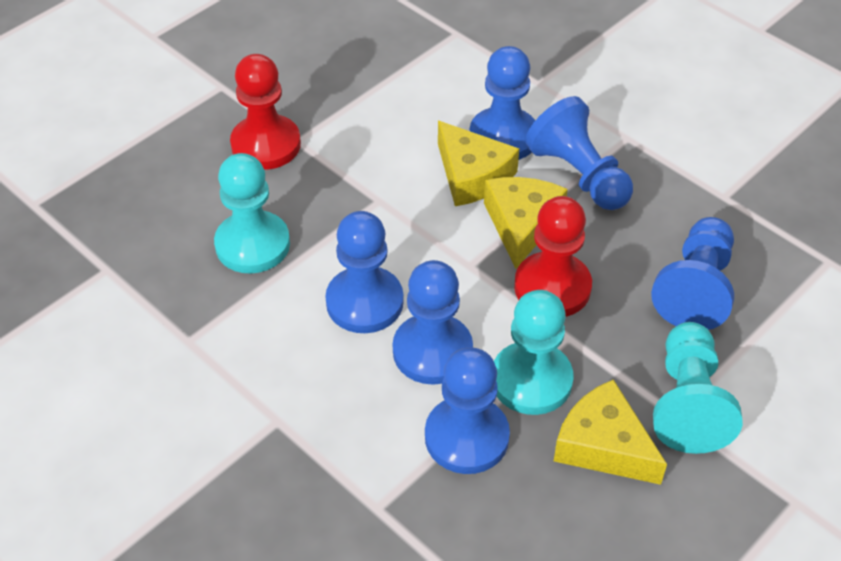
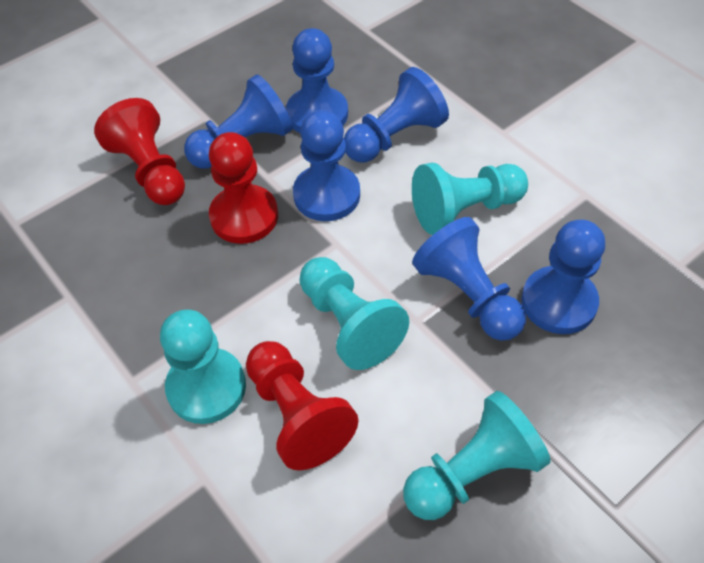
red pawn: [230,54,301,170] [514,196,592,317] = 2 -> [94,98,185,205] [209,132,278,244] [246,341,358,470] = 3
turquoise pawn: [214,153,290,273] [494,290,574,415] [653,322,743,454] = 3 -> [160,309,246,424] [300,257,409,370] [403,391,551,520] [412,163,528,235] = 4
yellow cheese: [438,121,519,206] [484,177,568,269] [554,379,667,485] = 3 -> none = 0

